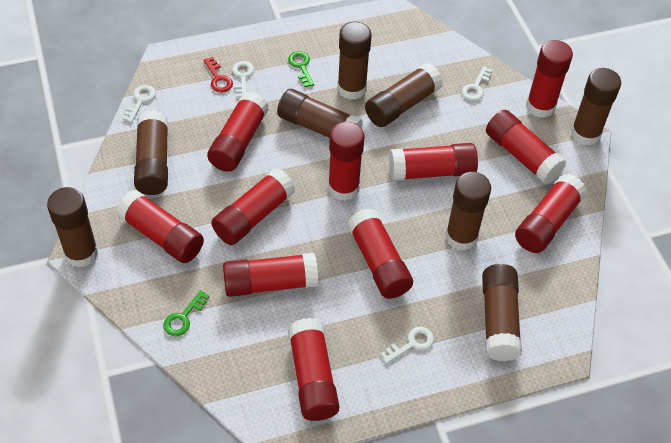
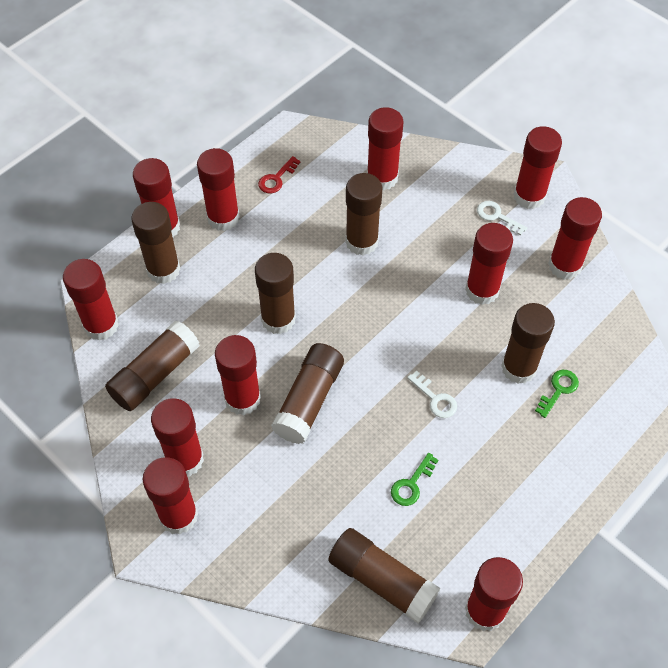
brown glue stick: [47,187,98,268] [134,110,168,195] [277,89,363,138] [337,22,372,100] [365,63,443,127] [445,172,491,251] [482,264,522,361] [571,68,621,146] = 8 -> [105,320,200,411] [131,202,180,284] [255,253,296,334] [271,343,344,444] [328,528,440,623] [346,173,383,256] [501,303,555,384] = 7
white key: [123,85,156,123] [232,61,254,98] [380,327,434,364] [462,66,492,101] = 4 -> [407,371,457,418] [477,201,527,235] = 2

